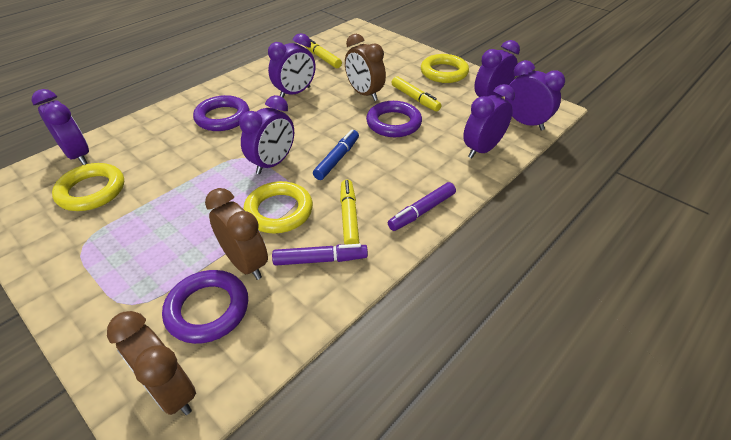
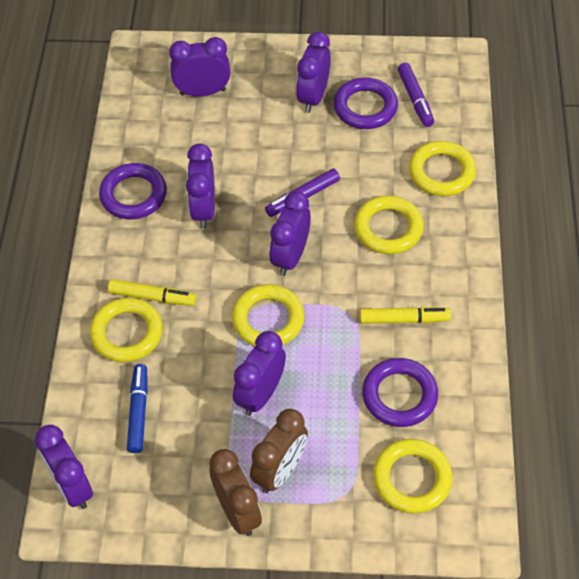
brown clock: [107,311,196,415] [205,188,268,280] [345,34,386,101] = 3 -> [209,449,262,536] [250,409,308,493] = 2
yellow marker: [305,38,342,68] [340,179,359,244] [391,76,442,111] = 3 -> [108,279,196,306] [360,307,451,324] = 2
yellow ring: [52,163,124,211] [243,181,313,234] [421,54,469,83] = 3 -> [90,297,163,362] [232,284,305,346] [354,195,424,254] [373,439,452,514] [409,141,476,196] = 5

